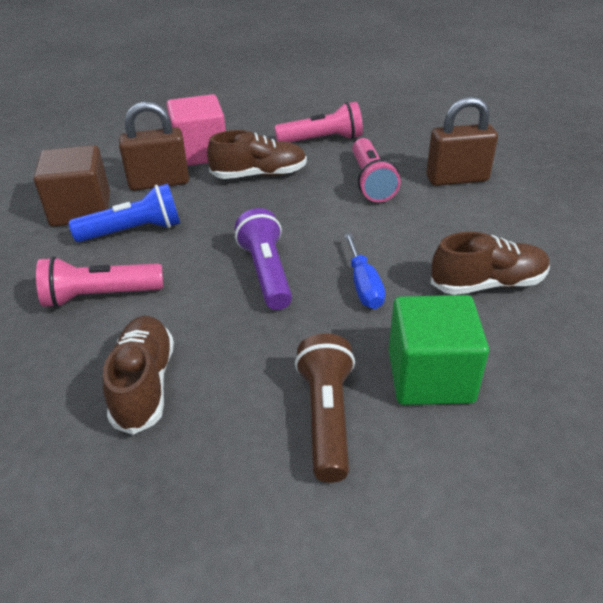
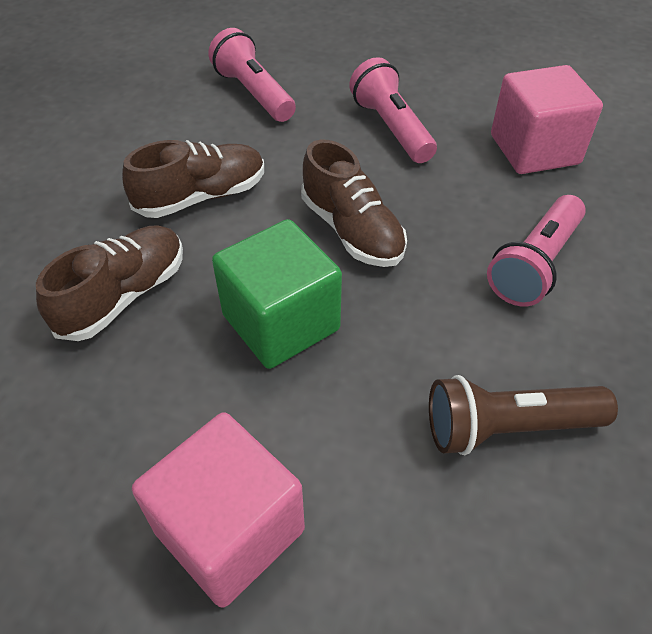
blue flashlight: [69,183,180,242] = 1 -> none = 0
blue screwdriver: [344,233,385,309] = 1 -> none = 0
brown cube: [34,145,110,227] = 1 -> none = 0
brown padlock: [119,101,189,191] [426,96,498,186] = 2 -> none = 0
pink cube: [167,94,226,166] = 1 -> [132,412,305,608] [491,65,603,174] = 2
purple flashlight: [235,208,292,310] = 1 -> none = 0

